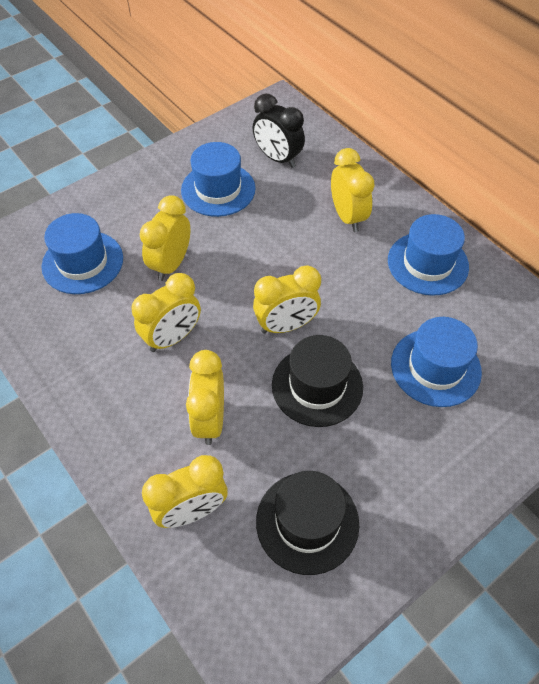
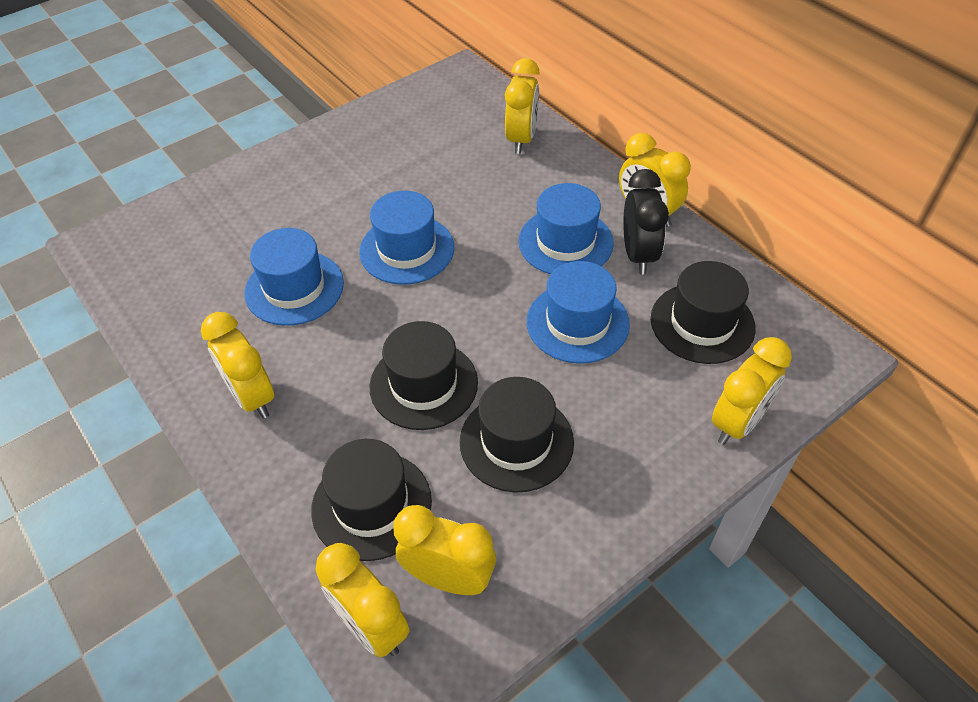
black hat: [256,471,359,575] [272,335,363,427] = 2 -> [311,439,432,561] [370,321,478,430] [460,377,574,492] [651,261,756,364] = 4

